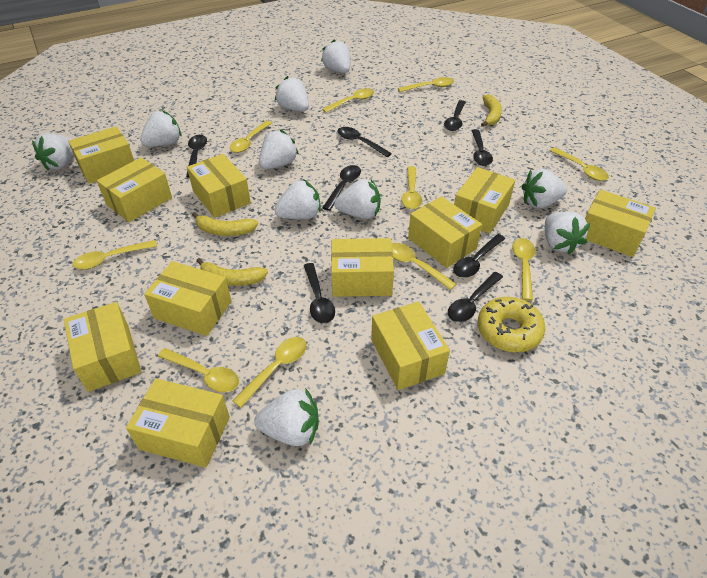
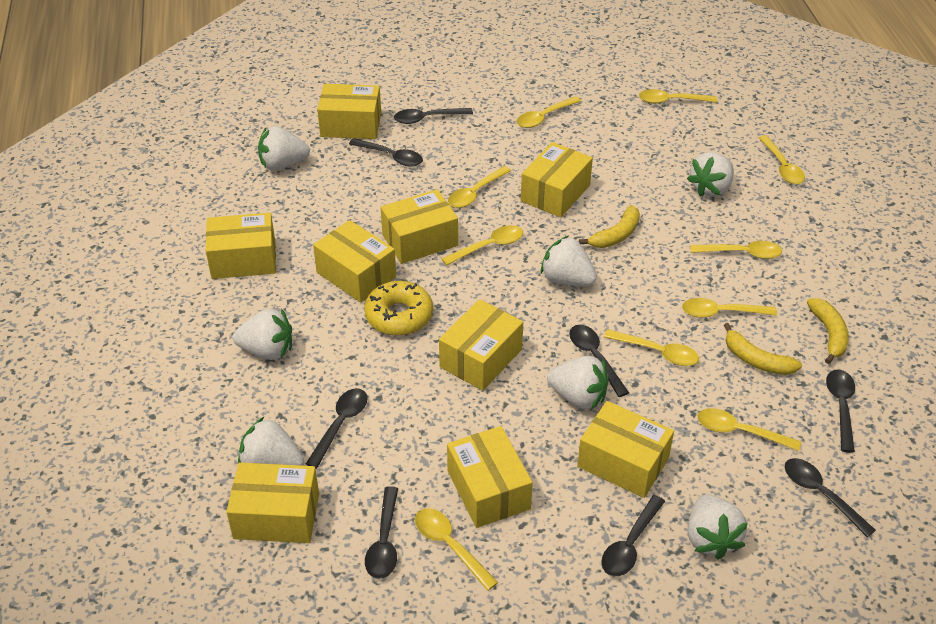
white strawberry: [32,133,74,171] [140,110,181,147] [254,388,319,446] [259,130,299,169] [274,179,321,219] [275,76,309,111] [321,39,350,73] [334,179,381,219] [522,169,567,208] [545,212,590,255] = 10 -> [233,308,292,360] [238,417,304,466] [258,126,310,170] [540,236,597,286] [547,356,609,410] [687,152,734,197] [688,494,748,560] = 7
yellow box: [64,302,141,392] [68,126,134,184] [97,157,172,222] [126,379,230,468] [144,261,231,336] [187,154,251,218] [331,238,394,297] [371,301,450,390] [408,196,482,268] [454,167,515,233] [585,190,656,257] = 11 -> [206,213,276,279] [226,462,319,543] [313,220,396,303] [317,84,381,139] [380,189,458,264] [439,299,523,391] [447,426,533,528] [521,142,593,218] [577,401,674,498] = 9

